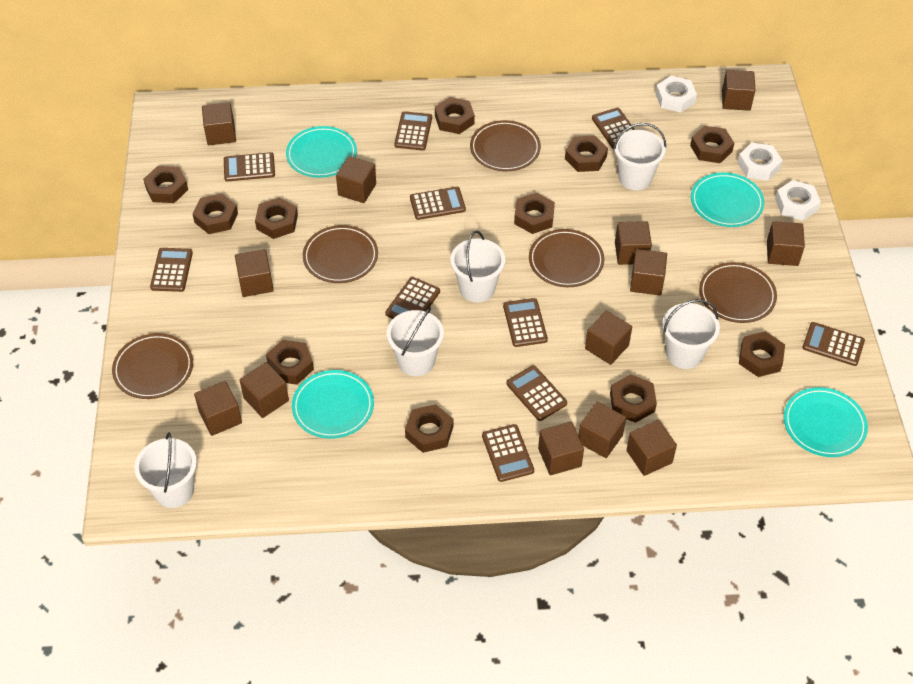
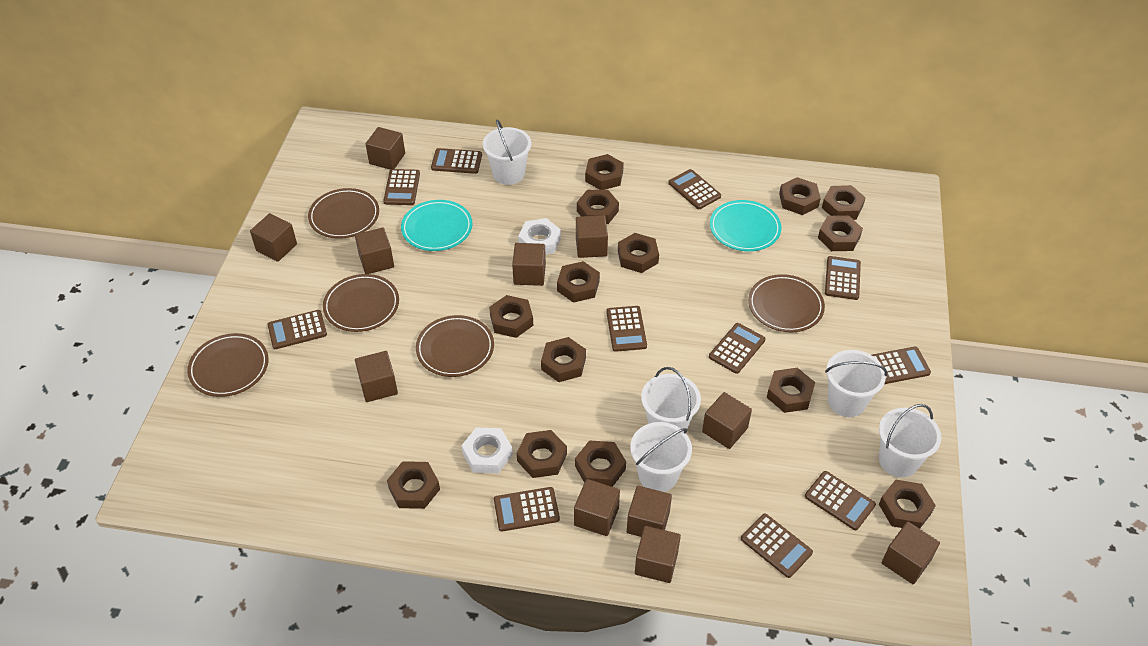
brown calculator: [150,248,193,292] [224,152,275,181] [385,277,440,319] [394,111,432,150] [410,187,466,220] [482,424,534,482] [503,298,548,347] [506,365,567,421] [592,108,635,148] [802,322,865,366] = 10 -> [267,310,327,349] [383,169,420,205] [431,148,482,174] [494,487,560,532] [606,306,647,352] [668,169,721,209] [709,323,765,374] [741,514,813,578] [805,471,876,530] [825,256,861,300] [872,347,931,384] = 11
brown cube: [194,381,242,436] [202,102,236,145] [235,249,274,297] [240,362,289,418] [336,156,376,203] [538,422,584,475] [578,402,626,458] [585,311,632,365] [615,221,652,265] [627,420,677,476] [630,249,667,296] [722,70,755,111] [767,221,805,266] = 13 -> [250,213,297,262] [355,227,394,274] [355,351,398,402] [366,127,405,170] [512,243,546,286] [574,479,620,536] [576,215,608,258] [627,486,672,537] [635,526,681,583] [702,392,752,449] [882,522,940,584] = 11
brown nut: [143,166,188,203] [193,194,238,234] [255,197,298,239] [266,340,314,385] [405,404,453,453] [435,97,475,134] [514,193,555,234] [565,136,608,172] [610,374,657,423] [690,126,734,163] [739,331,785,377] = 11 -> [387,461,440,509] [489,295,533,338] [517,430,567,478] [541,337,586,382] [557,261,600,303] [575,440,626,487] [577,190,619,224] [585,154,624,190] [618,233,659,273] [767,368,815,413] [779,177,821,215] [818,215,863,251] [822,185,866,220] [879,480,936,529] = 14
turquoise plate: [286,126,357,178] [292,370,374,439] [691,173,764,227] [784,387,868,457] = 4 -> [401,200,473,251] [710,200,781,251] = 2
white nut: [655,76,697,112] [737,143,783,181] [775,180,821,221] = 3 -> [461,428,513,473] [518,218,561,255] = 2

